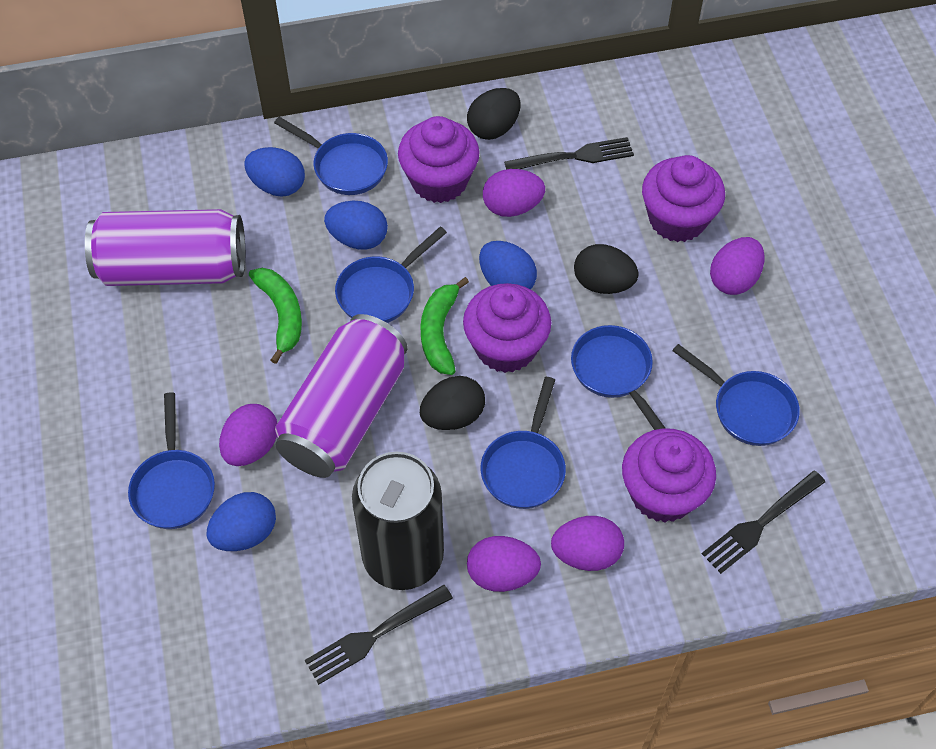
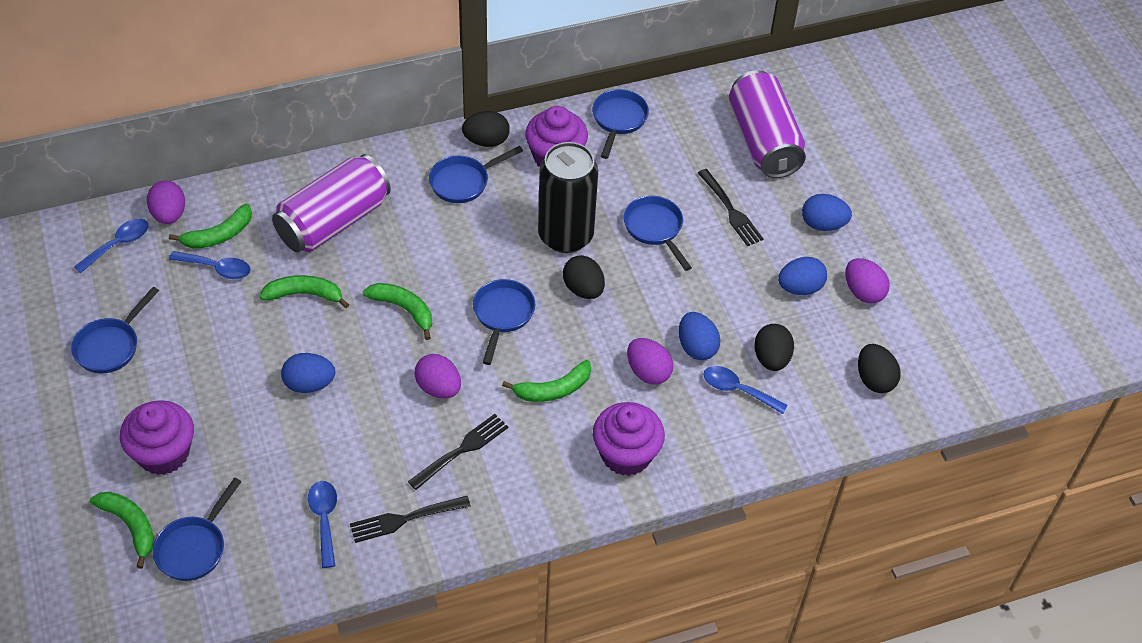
black egg: [420,376,485,430] [467,88,521,140] [574,244,639,294] = 3 -> [462,111,510,147] [563,255,605,299] [754,324,794,371] [858,344,901,393] = 4
blue spoon: none = 0 -> [74,219,149,273] [169,251,251,279] [308,481,337,568] [704,366,788,414] = 4
green banana: [249,268,302,364] [421,277,469,375] = 2 -> [90,492,154,569] [169,203,252,249] [260,275,349,308] [363,283,432,340] [502,360,591,402] = 5
purple cupcake: [398,116,479,203] [463,283,551,373] [622,428,716,523] [642,155,725,242] = 4 -> [120,400,194,475] [525,106,588,167] [593,402,665,476] = 3
purple egg: [219,404,277,466] [467,536,541,592] [483,169,545,217] [551,516,624,571] [710,237,764,295] = 5 -> [147,181,185,224] [414,354,461,398] [627,338,673,385] [845,258,890,303] = 4

